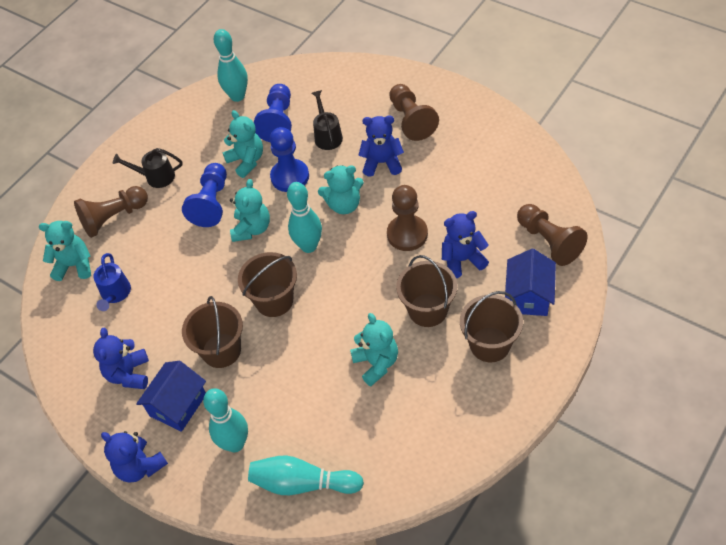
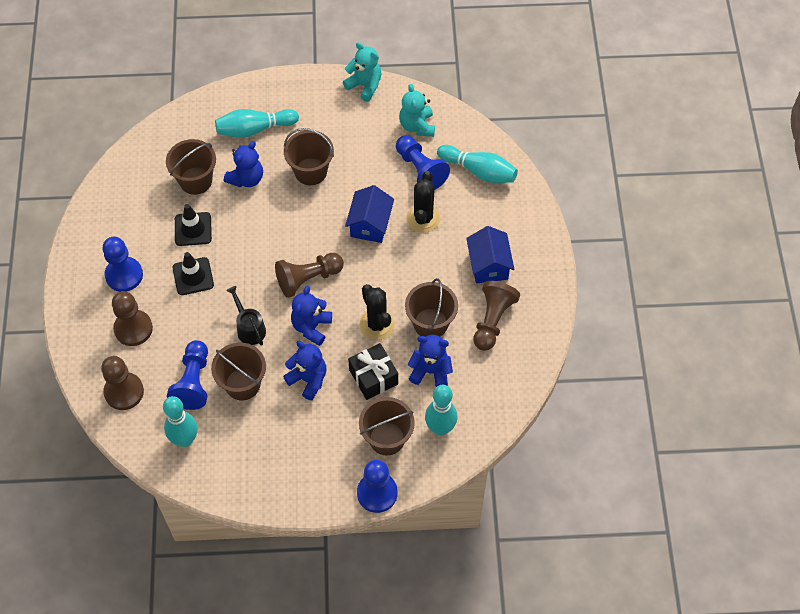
black cactus: none = 0 -> [359,284,395,340] [407,171,440,233] = 2
black gift: none = 0 -> [348,343,398,400] = 1
black traffic cone: none = 0 -> [173,252,214,295] [175,204,212,246] = 2
black watering can: [113,148,182,188] [312,90,343,150] = 2 -> [226,286,266,345] = 1
blue pawn: [182,163,227,227] [254,84,292,142] [270,127,309,192] = 3 -> [102,237,143,292] [167,340,208,410] [357,460,398,513] [396,135,450,190] = 4
blue watering can: [93,253,131,311] = 1 -> none = 0
brown bucket: [182,296,243,368] [238,252,297,317] [396,255,458,327] [460,291,523,362] = 4 -> [166,139,216,195] [211,343,266,400] [284,128,334,185] [359,397,415,456] [405,278,458,337] = 5
turquoise teddy bear: [39,221,91,281] [223,110,263,178] [230,179,270,242] [318,165,364,214] [350,313,398,386] = 5 -> [343,42,382,102] [399,84,435,137] = 2

